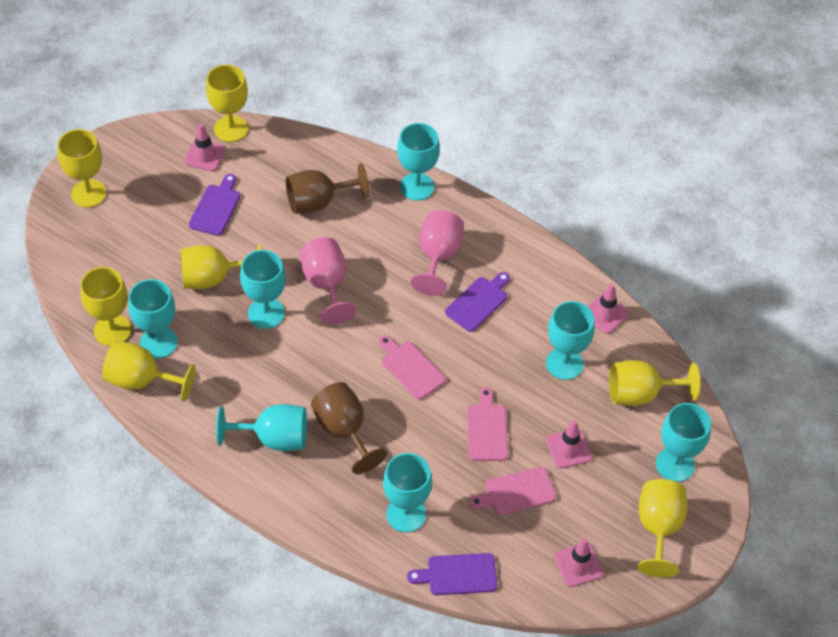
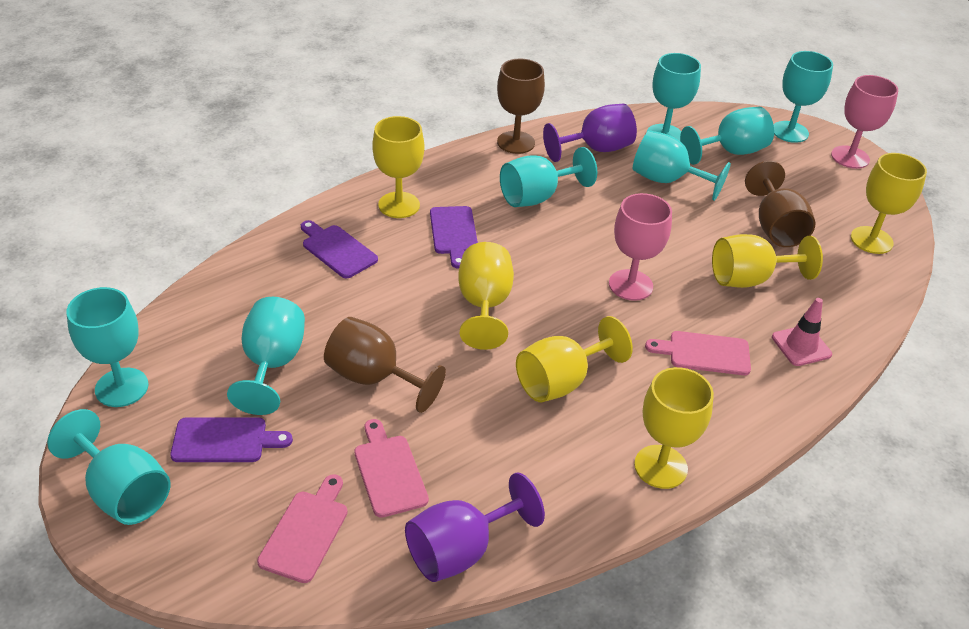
brown goblet: [286,163,369,214] [311,382,387,474] = 2 -> [324,317,446,413] [497,59,545,154] [745,161,815,247] = 3
pink traffic cone: [184,123,225,171] [546,420,592,468] [554,538,603,587] [588,283,629,334] = 4 -> [772,298,832,366] = 1
purple goblet: none = 0 -> [405,472,545,582] [543,104,637,162] = 2
turquoise goblet: [128,279,178,359] [216,404,307,451] [240,250,286,329] [383,453,432,532] [397,123,440,201] [546,301,595,380] [656,403,711,482] = 7 -> [47,409,170,525] [66,287,149,407] [227,297,305,415] [500,147,597,207] [633,130,731,201] [647,53,701,141] [680,107,774,165] [774,51,833,143] = 8
yellow goblet: [57,129,107,208] [80,267,131,346] [102,341,196,401] [180,244,261,289] [206,65,248,142] [609,360,700,406] [637,479,687,578] = 7 -> [372,116,425,218] [458,242,514,350] [516,316,633,403] [634,367,714,489] [712,234,823,288] [851,153,927,254] = 6

